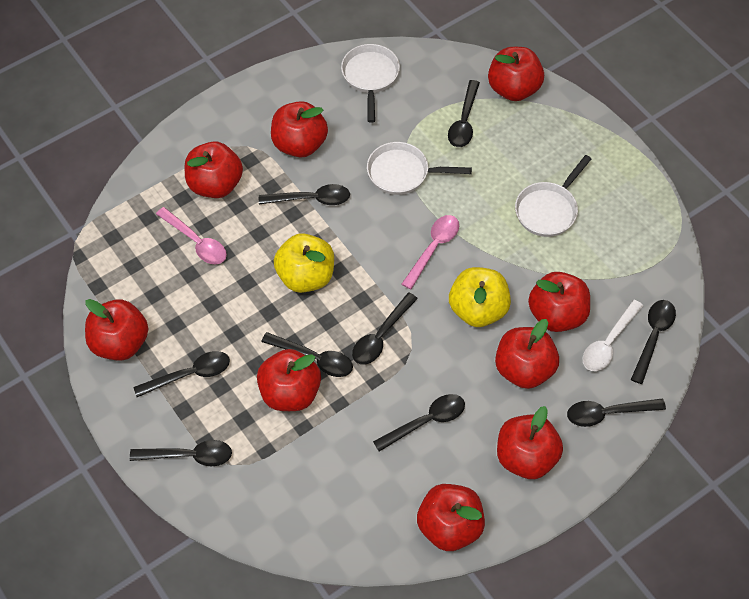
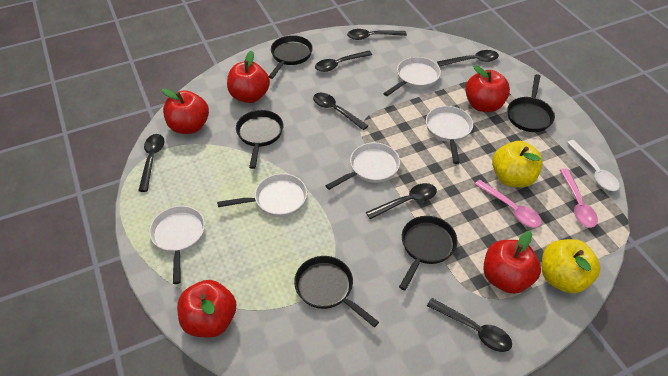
black pan: none = 0 -> [236,110,283,169] [269,35,313,79] [294,256,379,327] [399,216,458,290] [507,74,555,132] = 5
black spoon: [130,440,232,466] [133,351,230,397] [259,184,350,205] [261,332,353,377] [352,292,418,365] [373,394,465,452] [448,80,480,147] [567,398,666,427] [631,300,676,384] = 9 -> [138,134,164,192] [313,93,368,130] [315,51,372,72] [347,29,407,40] [366,183,437,219] [427,298,512,352] [437,50,499,67] = 7
red apple: [85,299,149,361] [185,141,243,198] [257,349,321,411] [271,101,328,157] [417,484,485,551] [488,47,544,101] [495,319,559,389] [497,406,563,479] [528,272,590,332] = 9 -> [161,88,209,134] [177,280,236,338] [227,50,270,103] [465,65,510,112] [484,231,541,294] = 5
white pan: [341,44,400,123] [367,142,472,195] [515,155,591,237] = 3 -> [149,206,205,284] [217,174,307,217] [325,142,400,190] [383,57,441,96] [426,106,473,164] = 5

